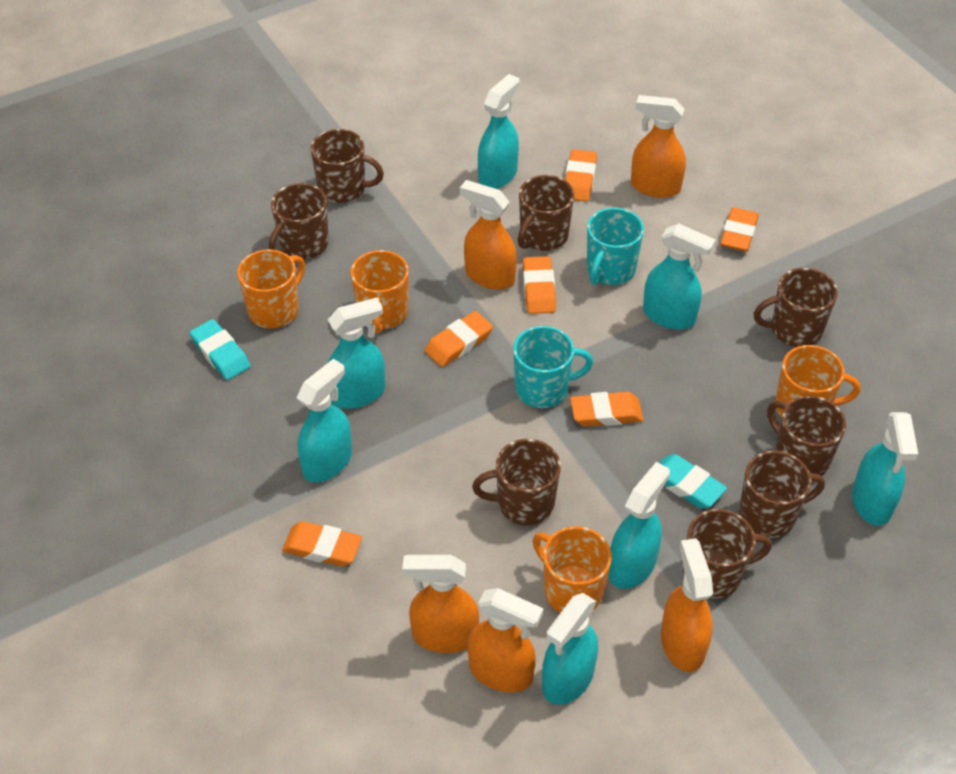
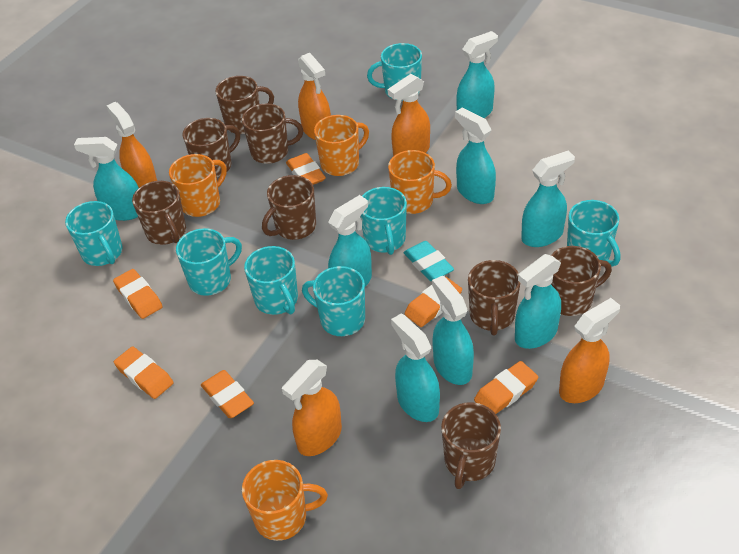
turquoise eraser: [190,319,251,380] [660,454,727,509] = 2 -> [403,241,454,281] = 1
turquoise mug: [513,326,593,408] [587,208,644,285] = 2 -> [65,201,123,266] [176,228,242,296] [244,246,298,315] [302,266,365,336] [360,187,407,255] [367,43,422,101] [567,200,620,267] = 7
turquoise spray bottle: [296,359,352,482] [328,298,385,409] [478,74,520,189] [542,593,598,705] [608,462,670,589] [643,223,716,329] [852,412,918,526] = 7 -> [74,137,139,221] [328,195,372,287] [391,313,440,422] [432,276,474,385] [455,107,496,204] [456,31,498,118] [515,254,561,349] [521,150,575,247] = 8

